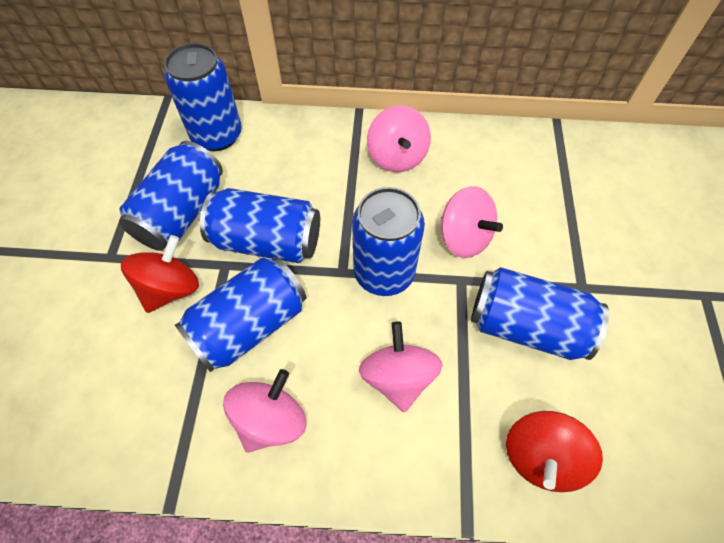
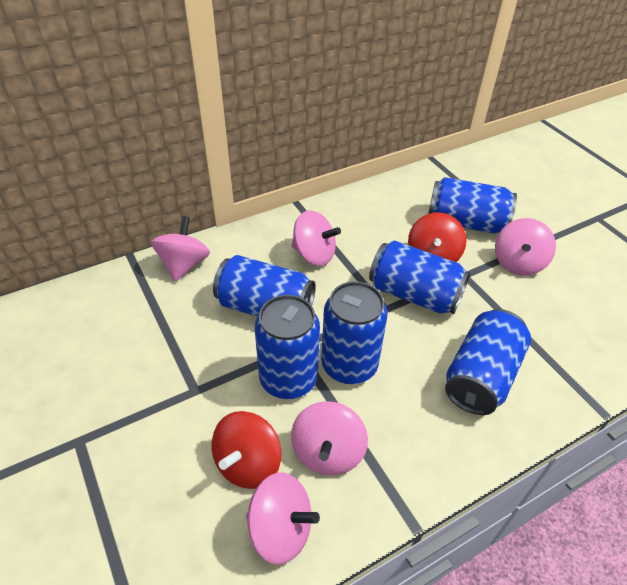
pink spinning top: [223,369,306,453] [359,321,443,413] [367,106,431,172] [441,186,503,258] = 4 -> [151,216,210,282] [246,472,320,565] [291,401,368,475] [292,210,341,266] [495,218,556,276] = 5

